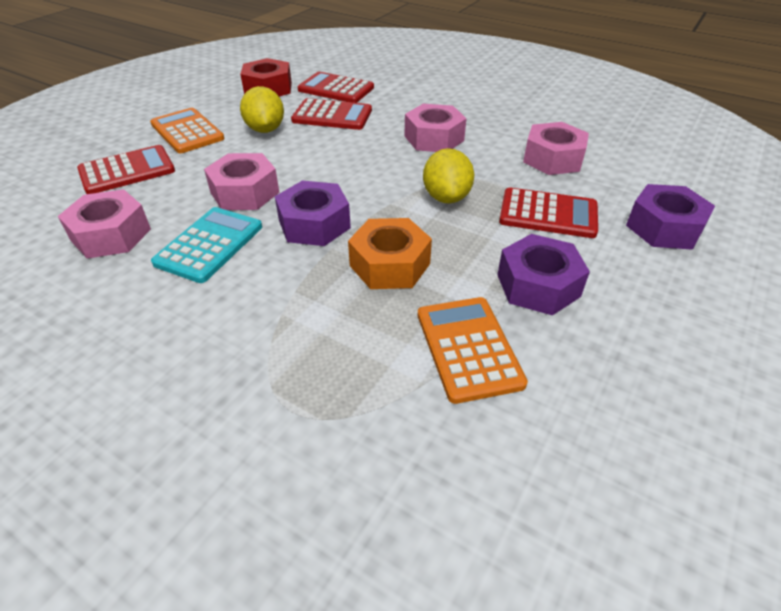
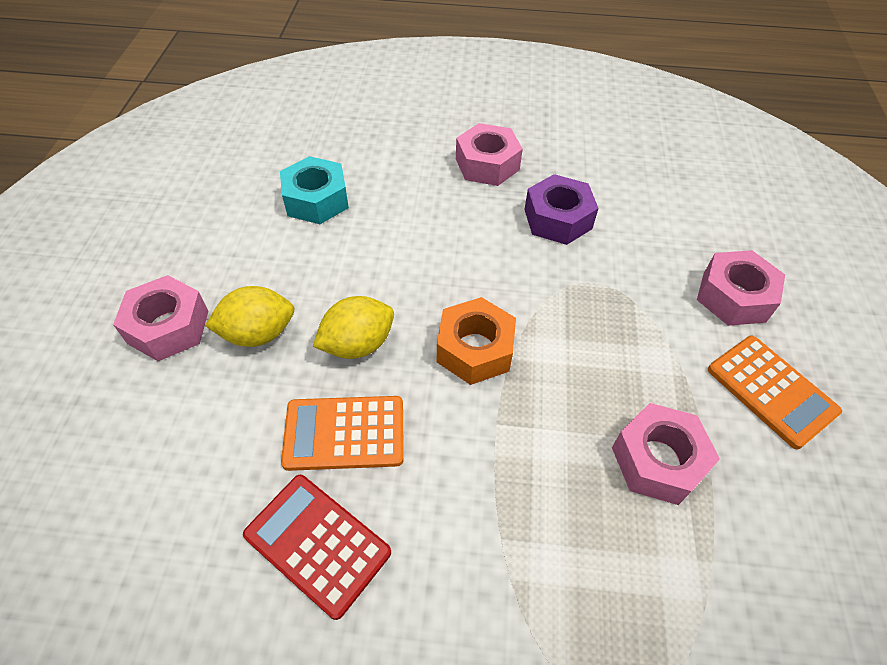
purple nut: [275,181,351,246] [497,234,590,316] [626,184,715,250] = 3 -> [524,174,599,245] = 1
red calculator: [77,145,175,194] [291,98,372,130] [298,72,374,103] [499,187,598,238] = 4 -> [243,475,391,620] = 1
red nut: [240,58,292,97] = 1 -> none = 0
turquoise calculator: [151,207,262,283] = 1 -> none = 0
turquoise nut: none = 0 -> [280,156,349,224] = 1

